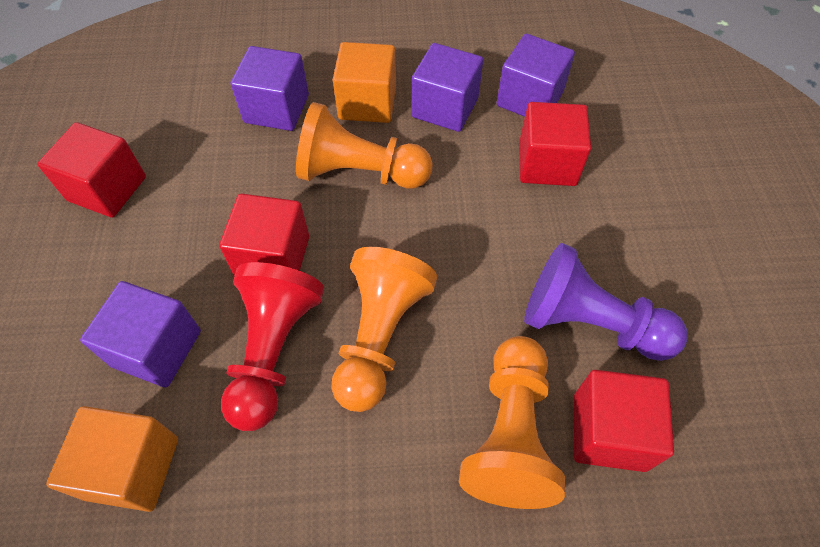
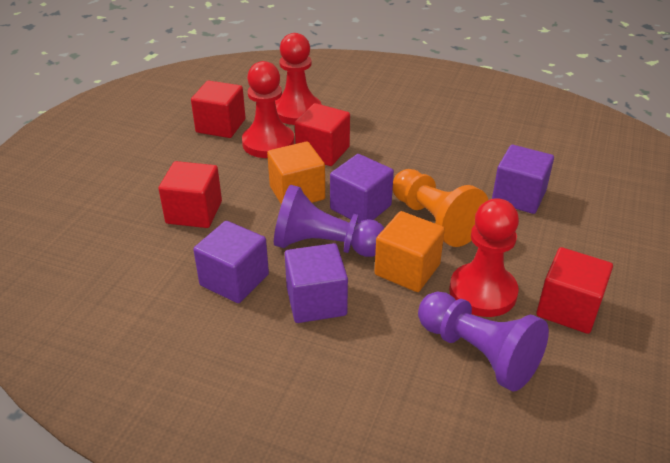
orange pawn: [296,102,433,189] [331,247,437,412] [459,336,565,509] = 3 -> [393,169,488,247] = 1
purple pawn: [524,243,687,361] = 1 -> [274,185,384,257] [418,292,549,392] = 2
red pawn: [221,262,324,431] = 1 -> [242,61,294,158] [275,33,322,125] [449,198,519,317] = 3

